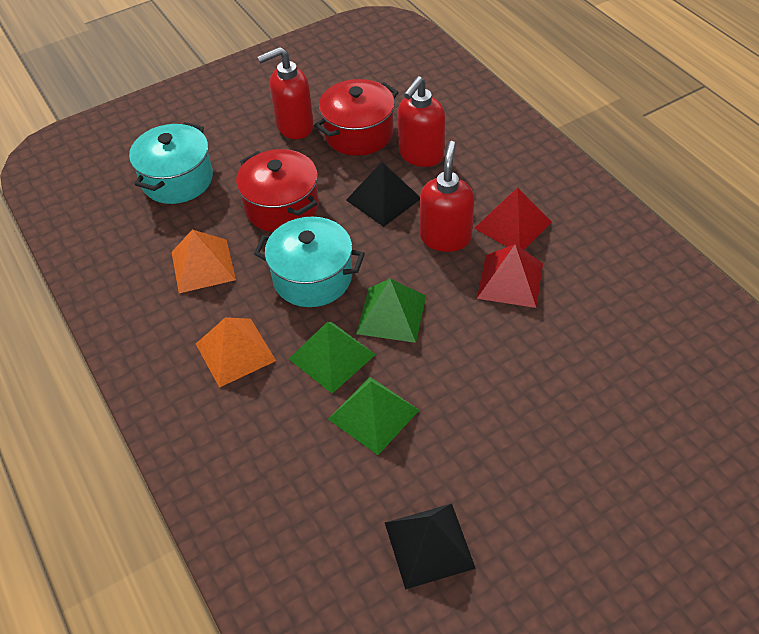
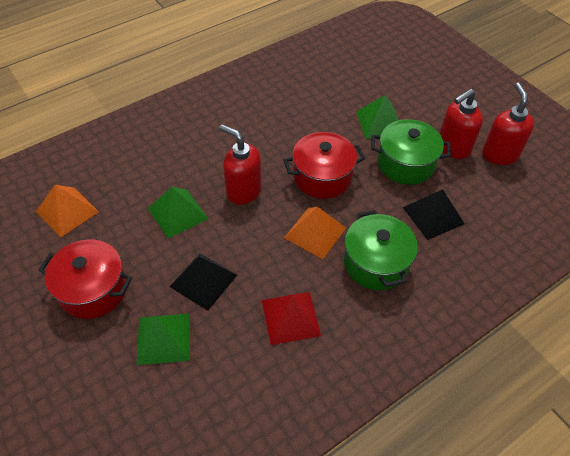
green pot: none = 0 -> [344,210,418,290] [371,119,451,185] = 2
red pyramid: [474,187,552,250] [477,244,543,308] = 2 -> [262,292,321,345] = 1
turquoise pot: [129,122,213,204] [254,217,365,307] = 2 -> none = 0

